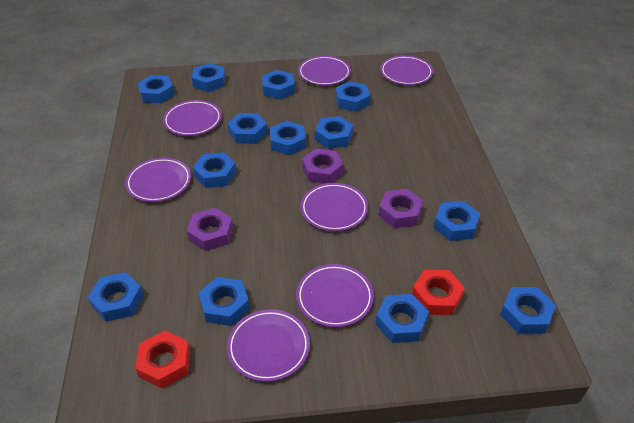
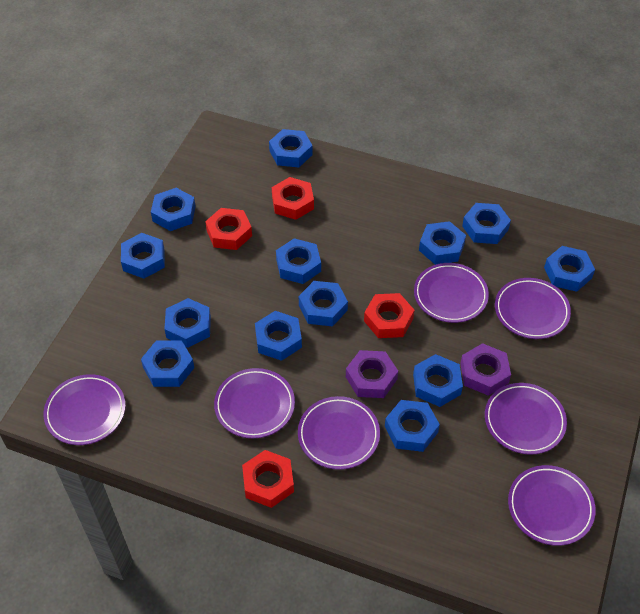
purple nut: [187,208,233,251] [302,149,343,184] [379,189,423,228] = 3 -> [346,350,398,398] [460,343,511,396] = 2
red nut: [135,331,190,388] [412,270,465,315] = 2 -> [205,208,252,250] [242,450,294,508] [272,177,314,220] [364,293,414,338] = 4

